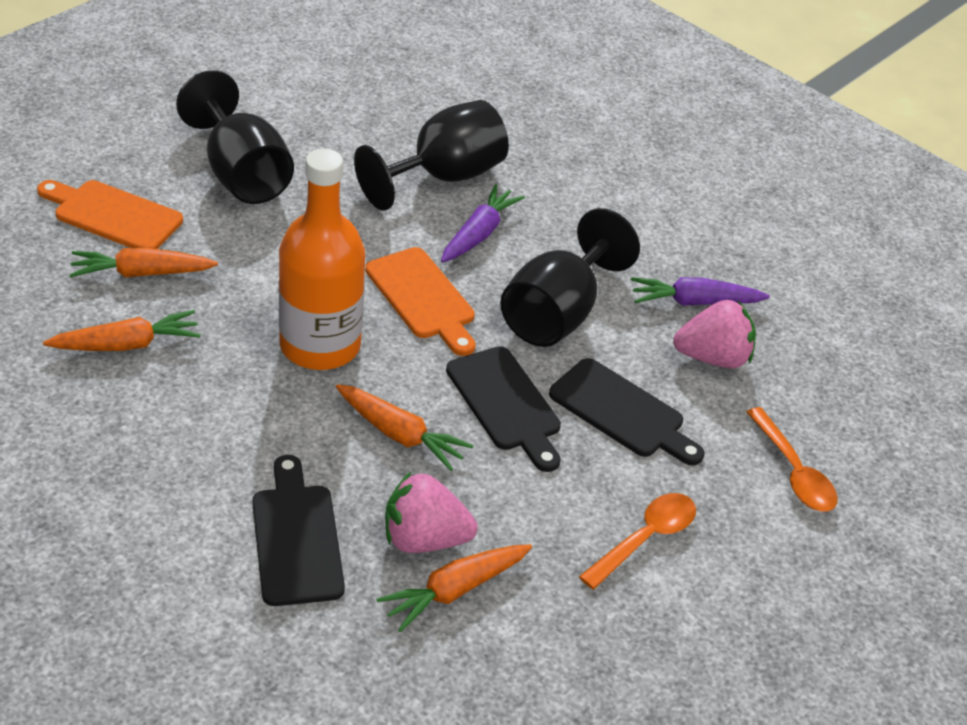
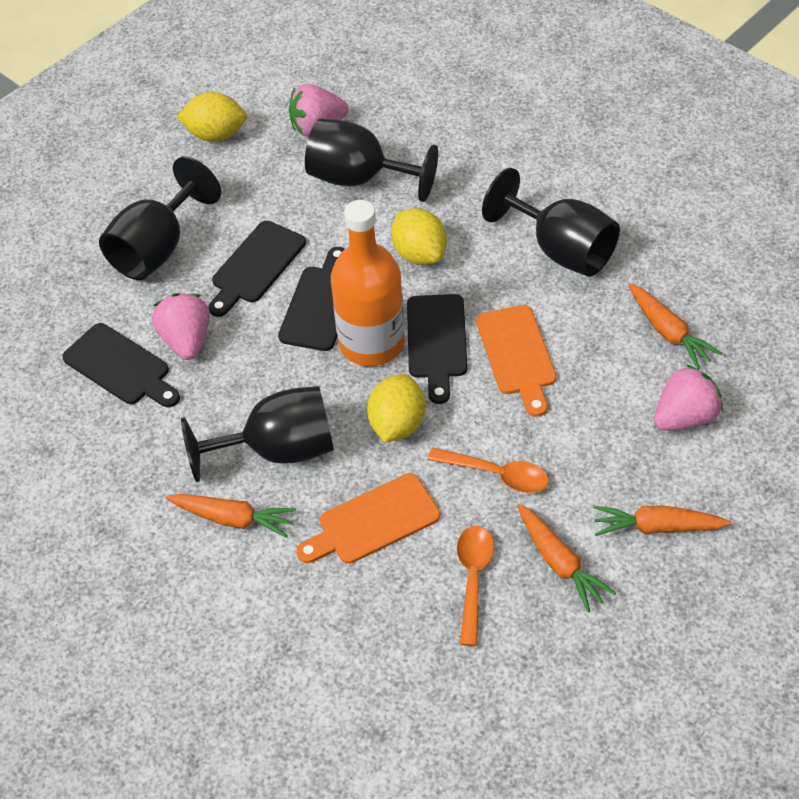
black cutting board: [252,455,345,606] [446,346,561,472] [549,358,704,465] = 3 -> [62,323,180,407] [209,221,306,317] [278,247,345,351] [407,294,468,404] = 4
black goblet: [176,70,294,204] [354,100,509,211] [500,208,640,347] = 3 -> [99,156,221,280] [181,386,334,482] [305,119,438,202] [482,168,620,277] = 4
pink strawberry: [385,472,478,553] [673,300,756,368] = 2 -> [152,293,210,360] [289,84,349,137] [654,364,723,431] = 3
purple carrot: [441,184,525,263] [631,277,770,306] = 2 -> none = 0
yellow lemon: none = 0 -> [177,92,247,142] [367,374,425,443] [391,208,447,265] = 3

